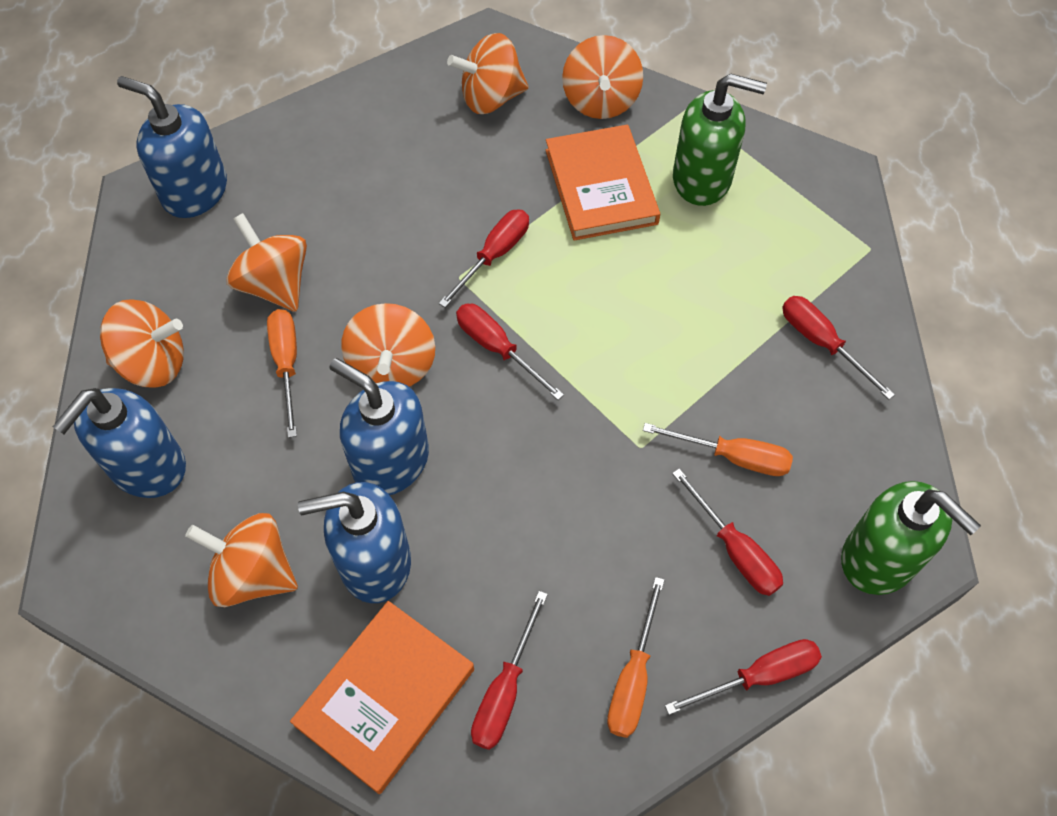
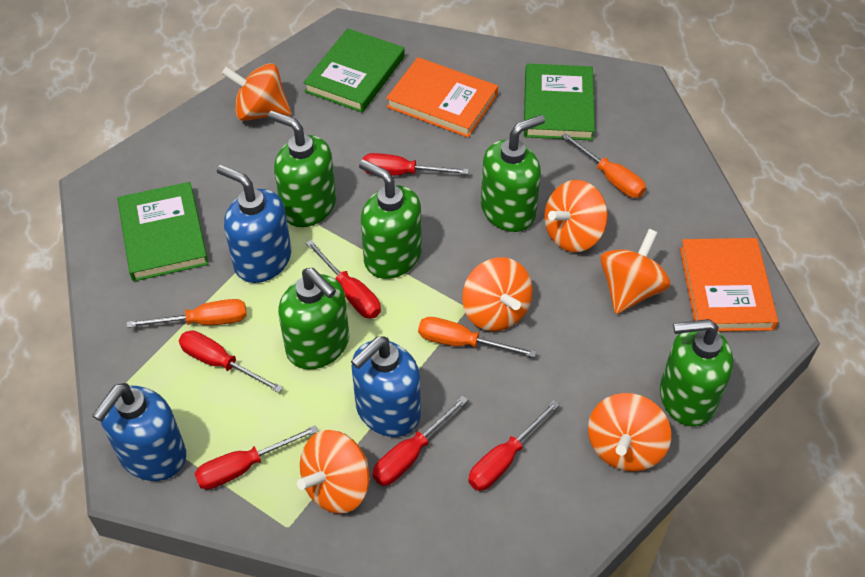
blue soap dispenser: [53,388,186,498] [117,76,227,218] [298,482,411,603] [329,358,429,495] = 4 -> [92,383,186,481] [217,165,291,283] [351,337,421,437] = 3
green book: none = 0 -> [118,182,209,281] [303,28,405,113] [524,64,595,141] = 3
green soap dispenser: [673,73,767,206] [841,481,981,595] = 2 -> [268,111,336,227] [278,268,349,369] [359,159,422,279] [481,115,545,232] [660,319,733,427] = 5

